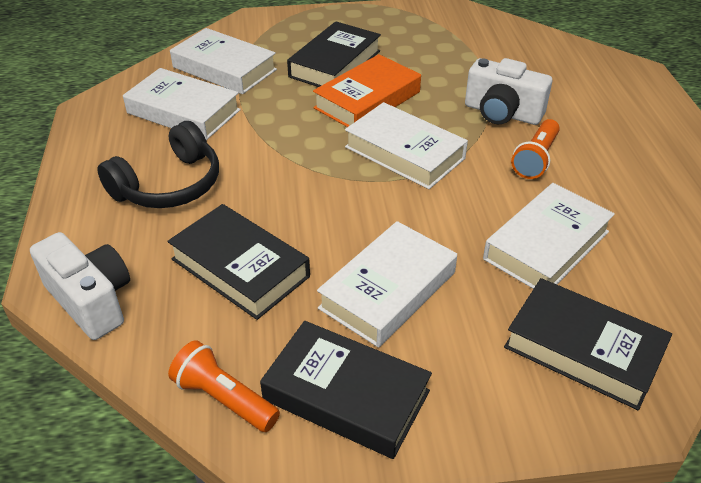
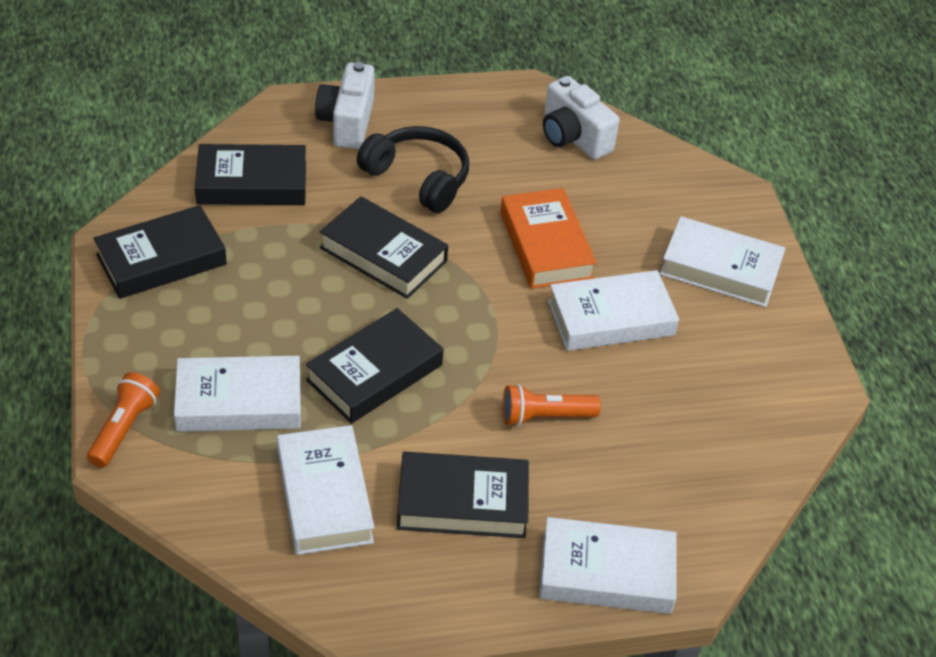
black book: [167,204,310,320] [260,321,432,459] [287,21,381,87] [504,278,672,410] = 4 -> [93,205,227,299] [195,144,306,205] [306,308,443,423] [320,196,448,299] [397,452,529,538] = 5

